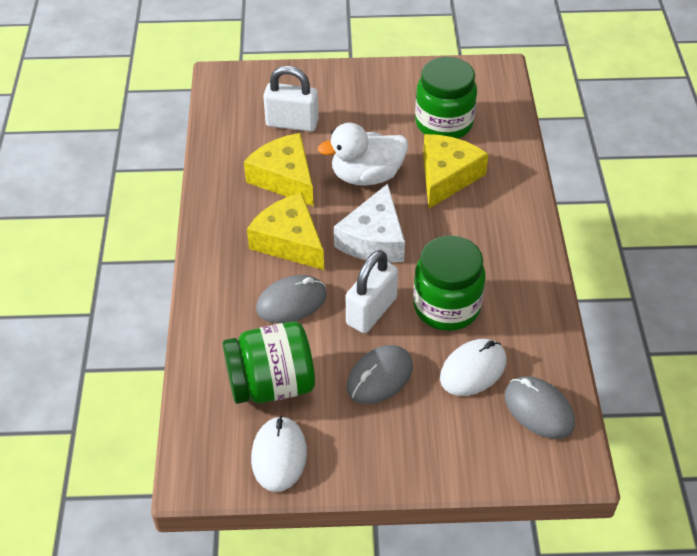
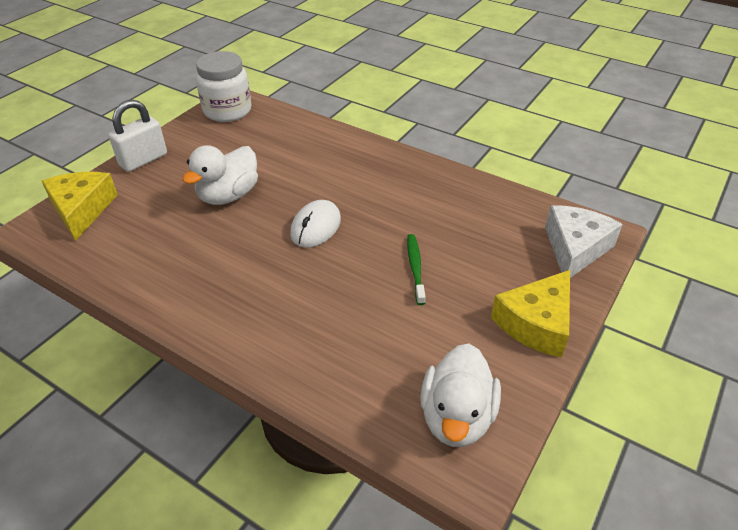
green jar: [223,321,315,404] [413,235,485,331] [415,57,477,139] = 3 -> none = 0
green toothbrush: none = 0 -> [407,234,426,305] = 1
grey mouse: [256,275,327,323] [347,345,413,404] [505,376,575,439] = 3 -> none = 0
white duck: [318,123,408,186] = 1 -> [182,145,258,205] [420,344,501,447] = 2
white jar: none = 0 -> [196,51,252,122] = 1
white mouse: [251,416,307,492] [440,339,507,396] = 2 -> [290,200,341,248] = 1
white padlock: [263,66,319,132] [346,250,398,333] = 2 -> [108,99,167,172] = 1
yellow cheese: [244,133,314,207] [247,193,324,270] [423,134,489,209] = 3 -> [42,172,118,241] [491,270,570,358] = 2

